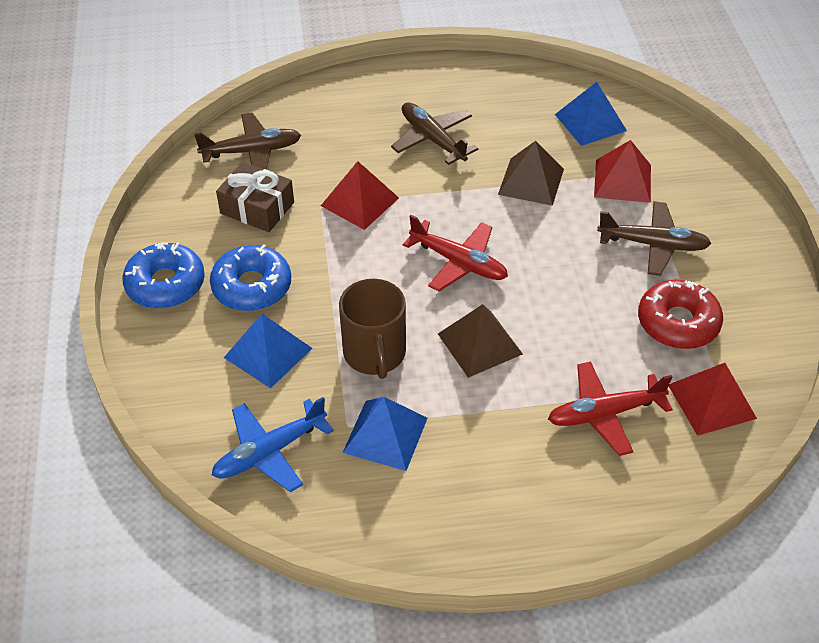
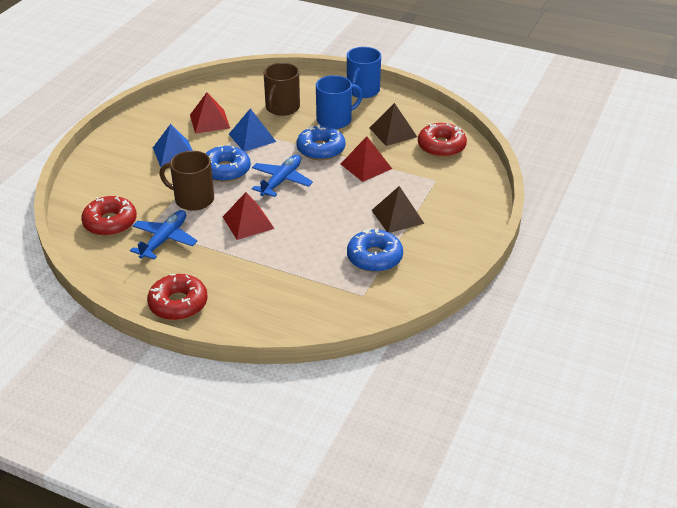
blue donut: [122,242,205,309] [210,244,291,311] = 2 -> [205,146,251,182] [297,124,345,160] [347,228,403,272] = 3
blue mug: none = 0 -> [316,75,363,129] [347,47,381,98] = 2
blue plane: [212,397,334,492] = 1 -> [130,210,197,259] [252,155,313,197] = 2
blue pyramid: [224,314,313,389] [343,397,427,471] [555,82,627,146] = 3 -> [153,124,193,167] [229,108,276,151] = 2
brown gift: [216,162,294,232] = 1 -> none = 0
brown mug: [339,279,406,379] = 1 -> [159,151,214,211] [264,63,300,116] = 2
brown plane: [194,113,301,169] [391,102,478,165] [597,201,712,276] = 3 -> none = 0
red donut: [638,280,723,349] = 1 -> [81,196,137,236] [147,274,208,320] [418,123,467,157] = 3
red plane: [403,215,508,291] [548,362,673,456] = 2 -> none = 0

